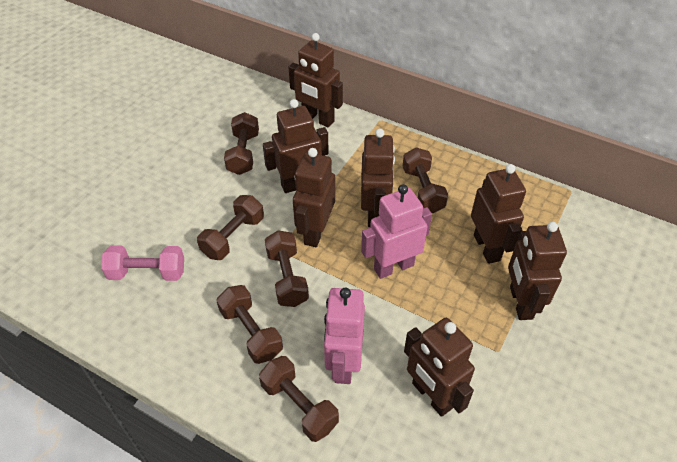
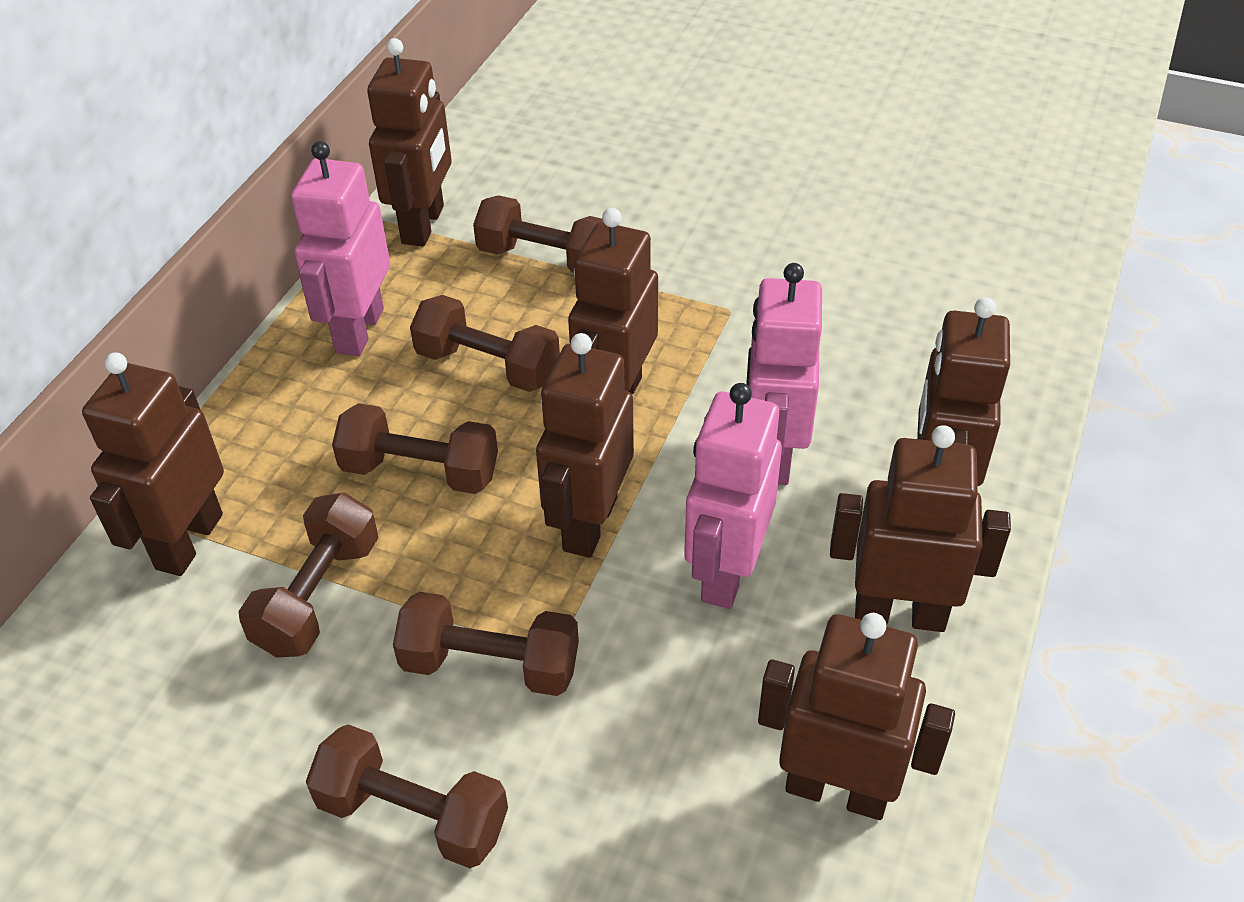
pink dumbbell: [101,245,184,281] = 1 -> none = 0
pink robot: [324,287,365,384] [361,184,432,279] = 2 -> [291,141,390,356] [684,383,782,609] [746,263,822,485] = 3

